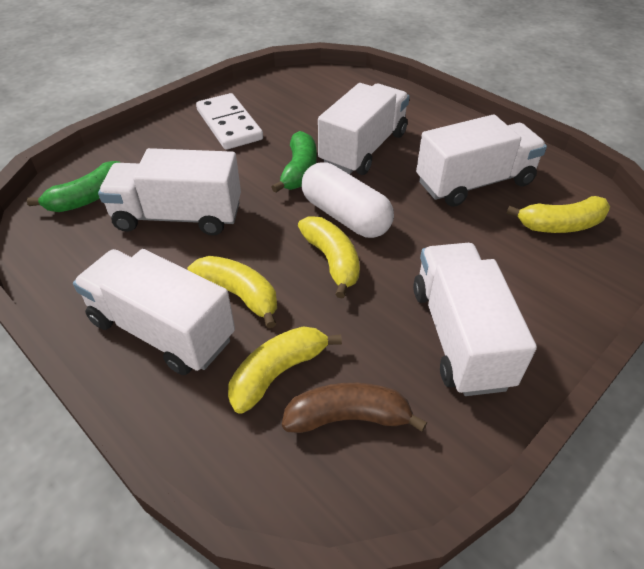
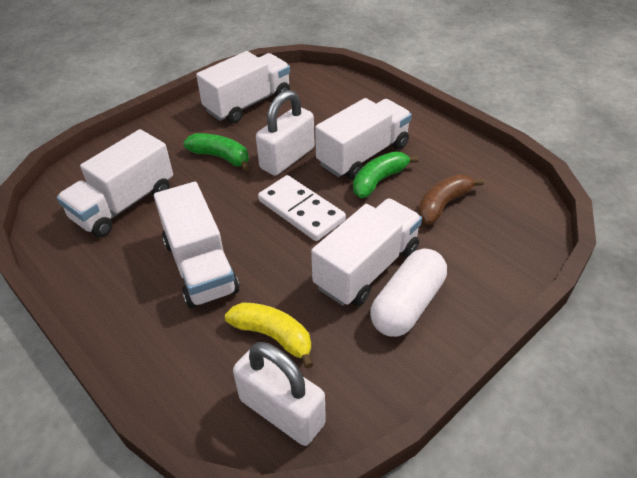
white padlock: none = 0 -> [233,342,326,446] [256,90,315,176] = 2
yellow banana: [187,256,277,328] [228,326,342,414] [298,216,360,299] [506,196,610,233] = 4 -> [225,302,314,369] = 1

